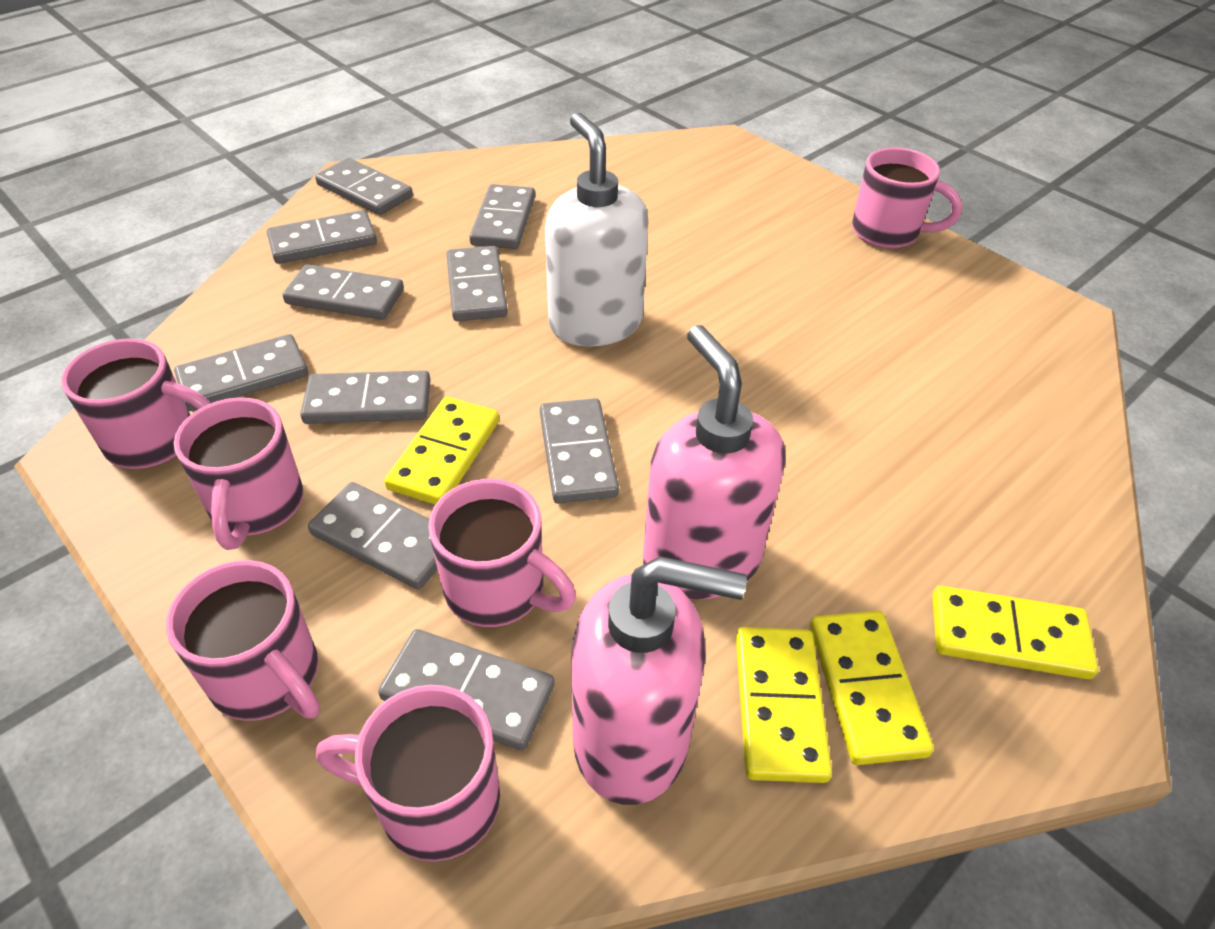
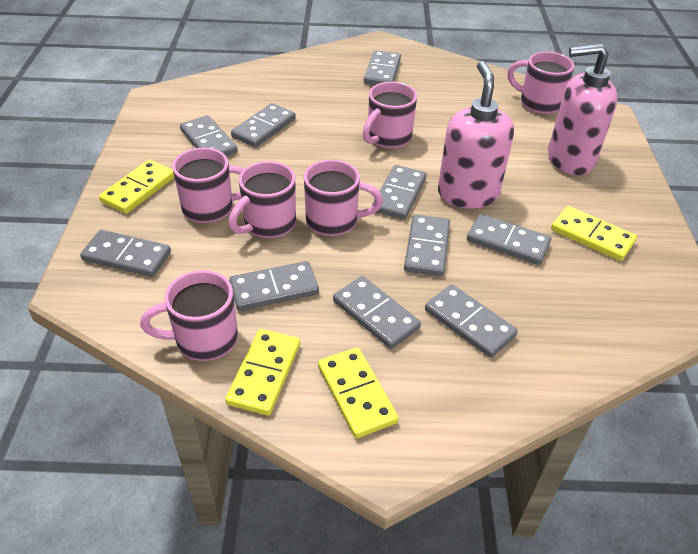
white soap dispenser: [545,113,648,347] = 1 -> none = 0

